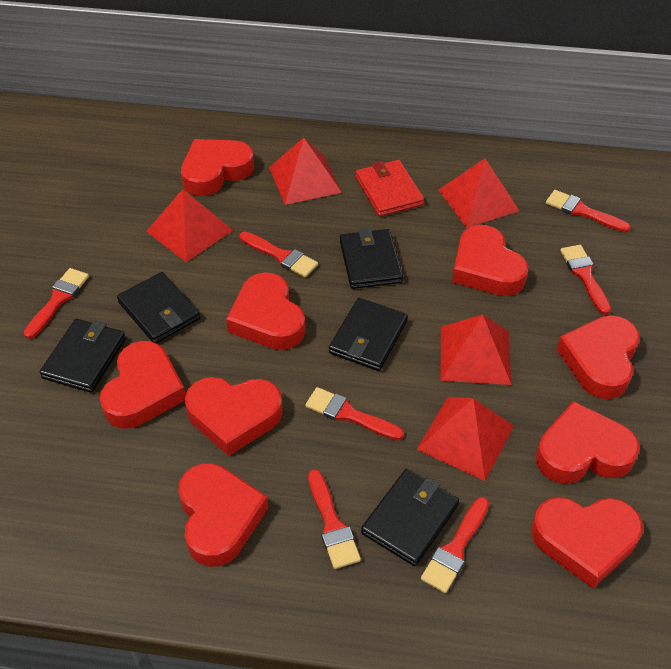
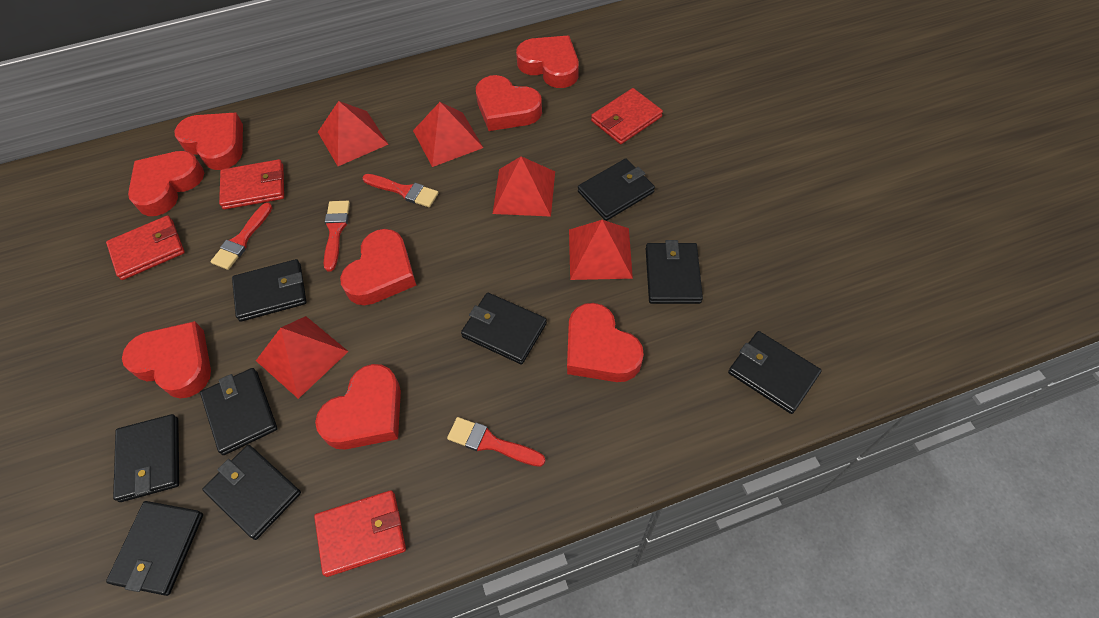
black wallet: [40,319,126,393] [117,272,200,343] [329,298,408,371] [340,228,403,289] [361,469,459,566] = 5 -> [106,501,203,596] [113,414,179,502] [200,368,277,455] [202,445,301,540] [232,259,307,322] [461,293,547,364] [578,158,655,221] [646,240,703,304] [728,331,822,414] = 9
red brush: [24,268,89,339] [239,232,318,277] [305,387,404,440] [308,469,361,569] [421,497,489,593] [546,190,631,232] [560,245,611,315] = 7 -> [210,202,272,270] [324,201,350,272] [362,174,439,207] [447,417,545,467] = 4
red heart: [100,341,186,429] [178,463,268,567] [181,139,254,196] [185,377,283,456] [226,272,305,350] [452,225,528,296] [531,497,643,588] [536,401,640,484] [557,315,640,399] = 9 -> [122,321,211,399] [128,151,204,216] [175,113,243,170] [315,364,401,450] [340,229,416,305] [476,75,542,131] [516,36,579,88] [567,303,644,382] = 8
red wallet: [356,160,424,217] = 1 -> [106,215,185,280] [219,159,284,210] [314,490,406,577] [591,88,663,144] = 4

